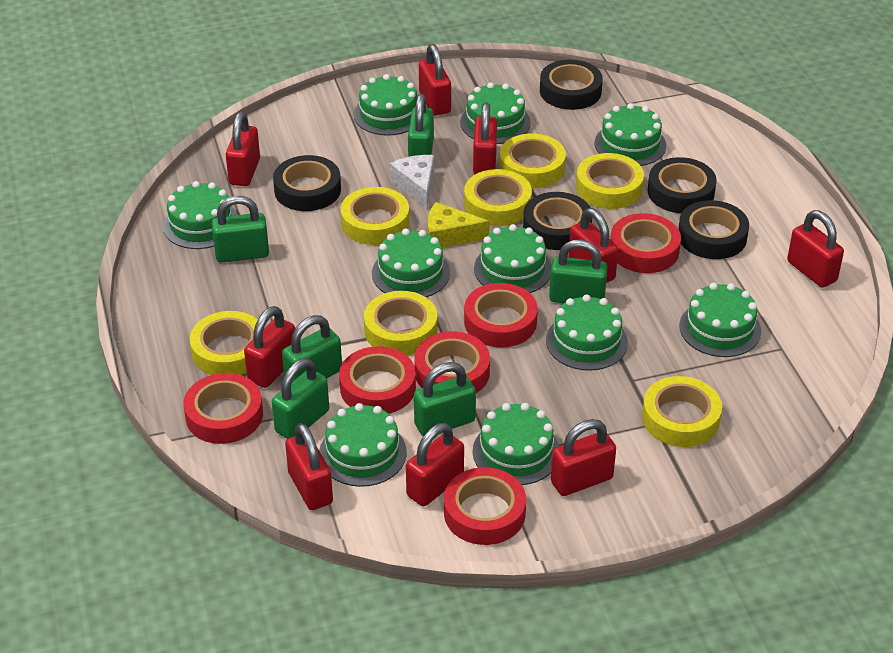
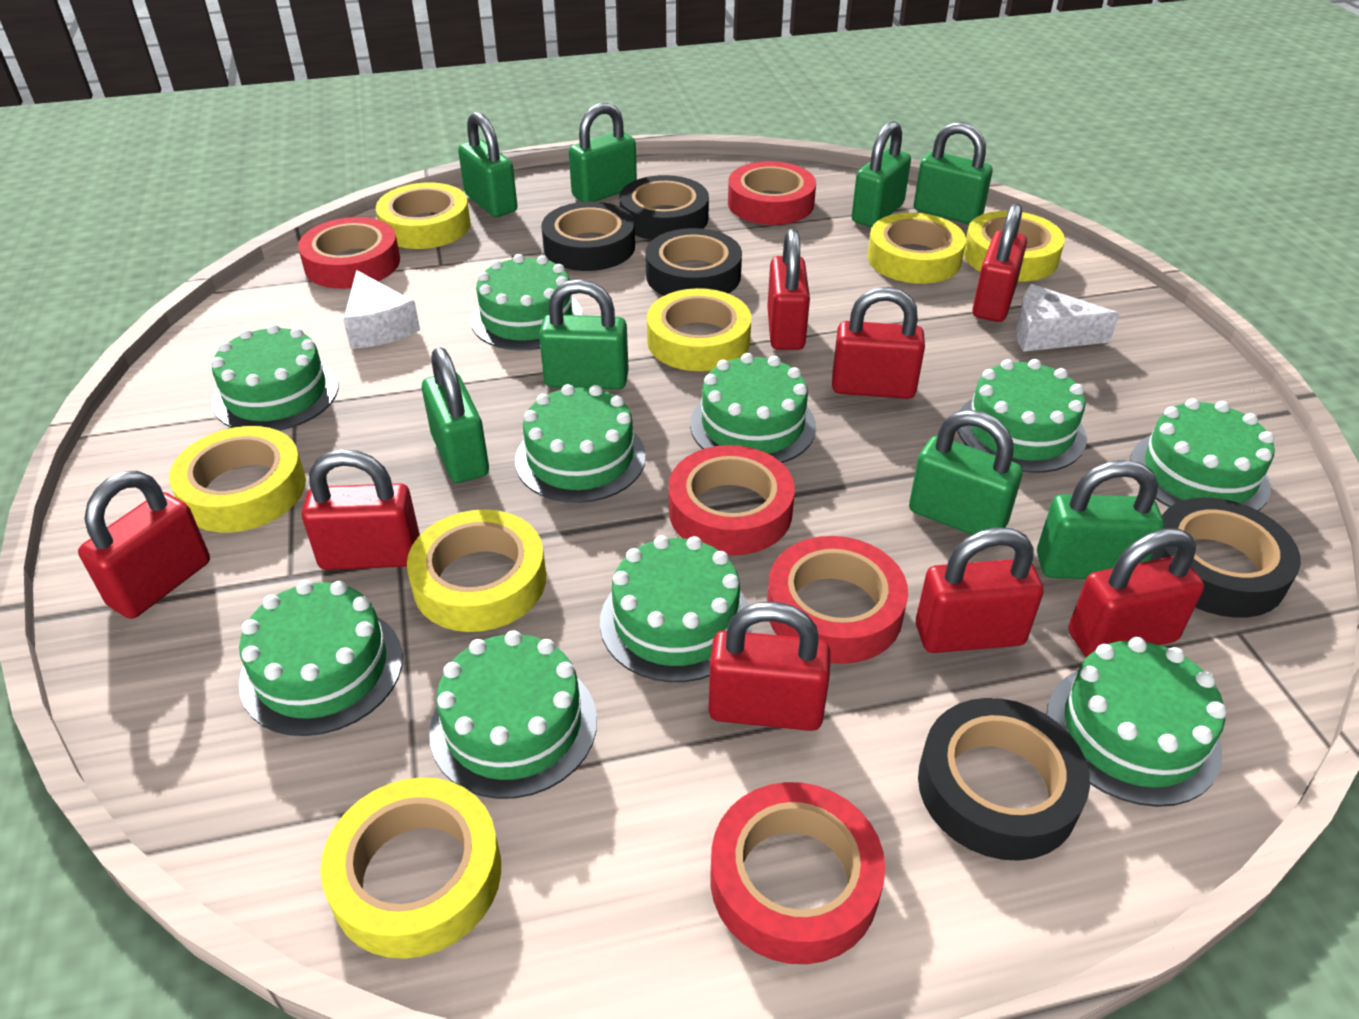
green padlock: [211,196,269,263] [272,358,329,439] [282,315,342,382] [408,94,434,157] [414,362,476,436] [549,239,608,303] = 6 -> [422,347,489,483] [458,112,517,217] [539,279,629,390] [569,102,637,202] [852,121,911,228] [909,410,1023,535] [914,122,993,224] [1037,460,1164,579] = 8
red padlock: [226,112,260,186] [244,306,295,388] [285,423,333,510] [406,423,464,506] [419,44,451,116] [473,102,497,175] [551,419,616,496] [569,208,618,283] [787,210,844,288] = 9 -> [78,471,210,619] [302,449,420,570] [708,602,831,731] [767,229,810,350] [832,287,925,399] [916,527,1044,653] [972,203,1027,322] [1068,528,1204,657] = 8
red tape: [183,373,263,444] [339,346,416,414] [415,332,490,393] [444,467,526,545] [464,283,538,347] [610,213,681,273] = 6 -> [298,217,400,289] [668,445,795,555] [710,782,885,964] [728,161,816,225] [767,536,908,664] = 5
white cheese: [389,155,434,209] = 1 -> [343,270,420,349] [1016,284,1120,352] = 2
yellow cheese: [428,202,490,248] = 1 -> none = 0

